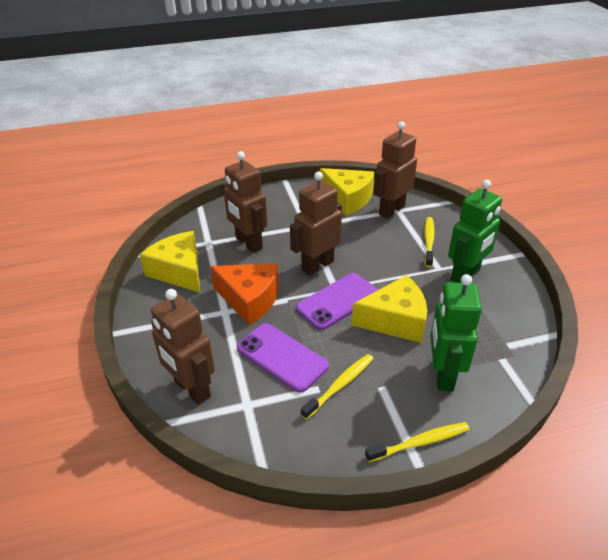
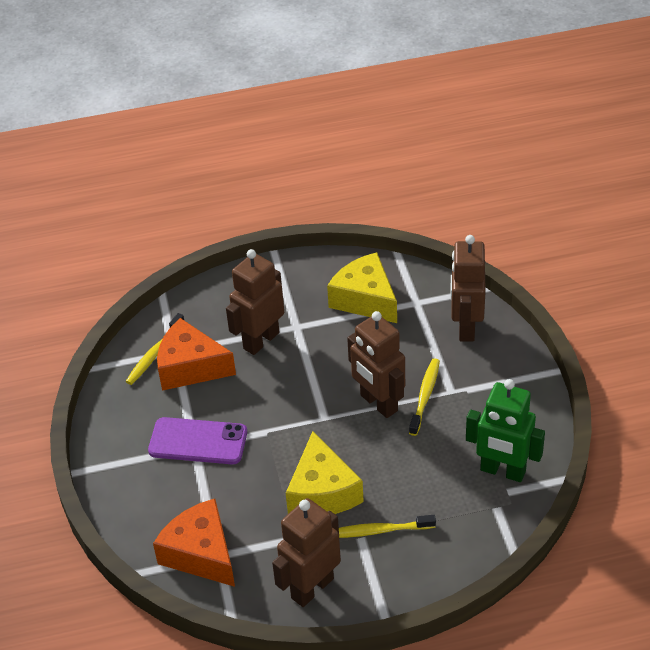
green robot: [430,274,482,391] [448,180,502,283] = 2 -> [466,379,545,482] = 1
orange cheese: [210,263,279,325] = 1 -> [153,499,235,587] [157,318,236,391] = 2
purple phone: [237,323,329,393] [296,273,378,330] = 2 -> [148,417,247,464] = 1
yellow cheese: [140,231,200,293] [320,168,374,216] [352,275,427,343] = 3 -> [286,431,364,514] [327,252,397,323] = 2

